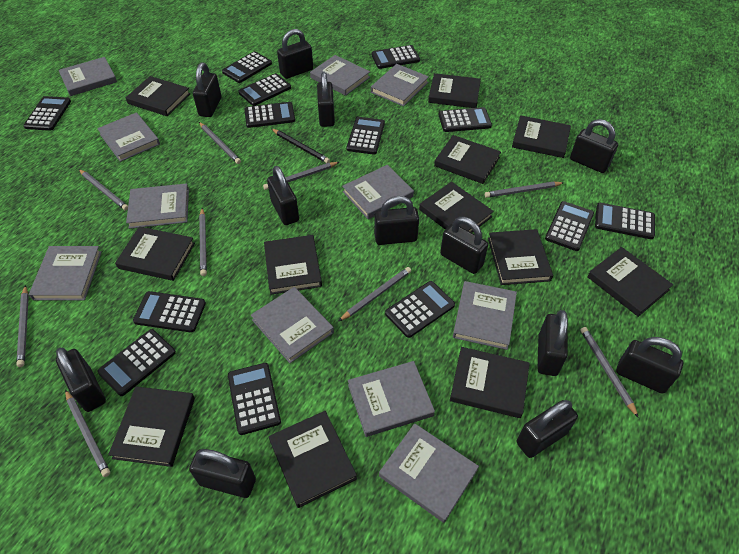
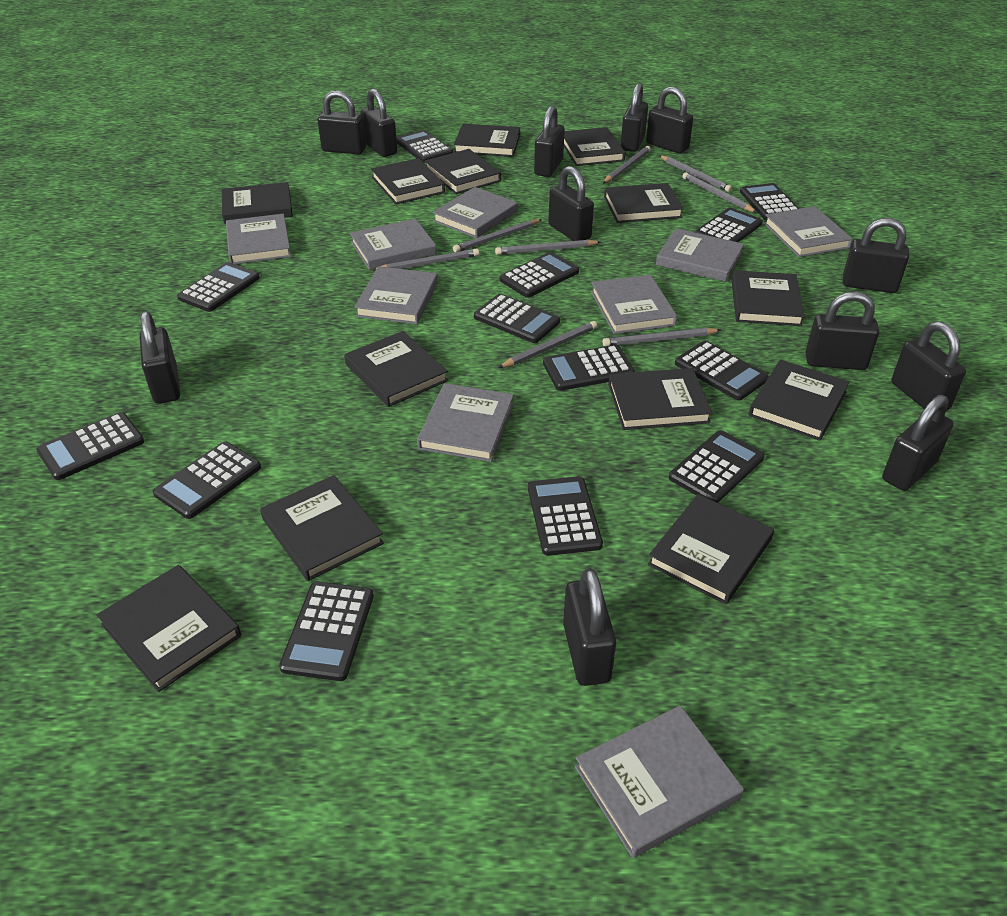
black book: [108,386,195,467] [115,226,195,281] [126,76,191,116] [264,235,322,295] [269,411,357,508] [419,182,494,233] [428,73,481,108] [434,135,501,184] [450,347,530,418] [488,229,553,285] [512,115,571,158] [587,247,673,317] = 12 -> [97,565,241,692] [222,182,293,224] [260,475,384,581] [344,331,448,407] [371,158,445,204] [425,149,501,194] [454,124,520,157] [564,127,625,166] [604,183,684,223] [608,368,712,430] [648,494,774,605] [731,270,805,326] [749,360,850,441] = 13
black pencil: [272,129,330,163] = 1 -> none = 0
grey book: [29,246,102,301] [59,57,117,96] [97,112,160,162] [126,183,189,229] [251,287,334,363] [310,55,370,96] [342,165,414,219] [348,361,435,437] [371,64,429,106] [379,423,479,523] [453,281,517,350] = 11 -> [226,214,291,264] [350,219,437,270] [354,266,438,324] [417,383,514,462] [433,187,518,238] [575,705,744,858] [591,275,677,334] [656,228,744,282] [764,206,853,257] = 9
grey pencil: [16,285,29,367] [65,389,110,477] [79,169,128,210] [199,122,241,164] [199,208,207,276] [263,162,339,190] [339,267,411,321] [485,182,564,198] [580,327,639,418] = 9 -> [372,248,479,271] [453,219,542,252] [495,239,600,255] [498,321,597,368] [602,328,721,346] [603,146,651,184] [659,155,732,192] [682,172,757,212] = 8

